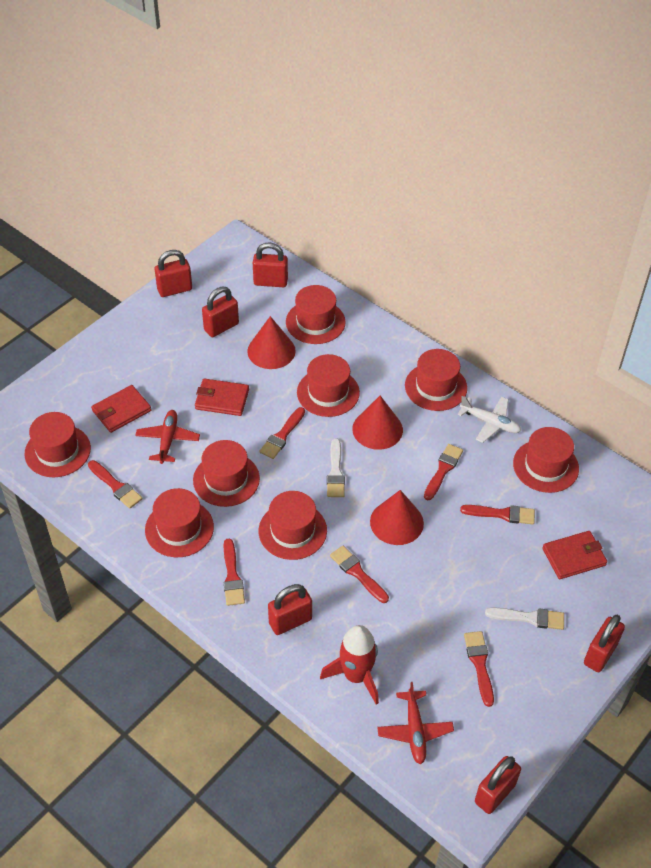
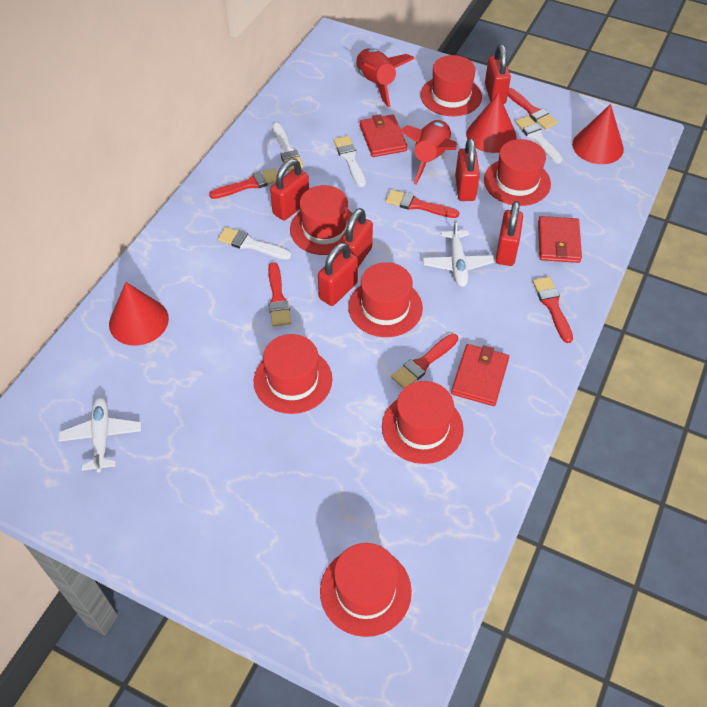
red brush: [88,460,143,509] [224,539,245,606] [259,407,305,459] [330,546,389,603] [424,444,463,500] [460,505,535,524] [464,631,494,707] = 7 -> [209,168,278,199] [268,262,291,326] [386,190,459,218] [391,334,458,389] [508,88,558,129] [533,277,573,343] = 6
red hat: [24,412,91,477] [145,488,214,557] [193,440,260,507] [259,491,327,560] [286,285,346,344] [297,354,360,417] [405,349,467,411] [513,427,579,493] = 8 -> [254,334,332,414] [290,185,353,255] [320,543,412,637] [348,262,423,337] [382,381,464,464] [421,55,482,116] [484,139,551,206] = 7
red plane: [135,410,200,464] [377,682,454,764] = 2 -> none = 0
red rocket: [320,625,379,705] = 1 -> [356,48,415,107] [400,120,457,184] = 2
white brush: [327,438,345,497] [485,607,564,630] = 2 -> [218,227,291,260] [273,122,304,171] [333,136,366,187] [515,116,563,164] = 4
white plane: [457,396,521,443] = 1 -> [58,397,141,472] [423,219,494,287] = 2

